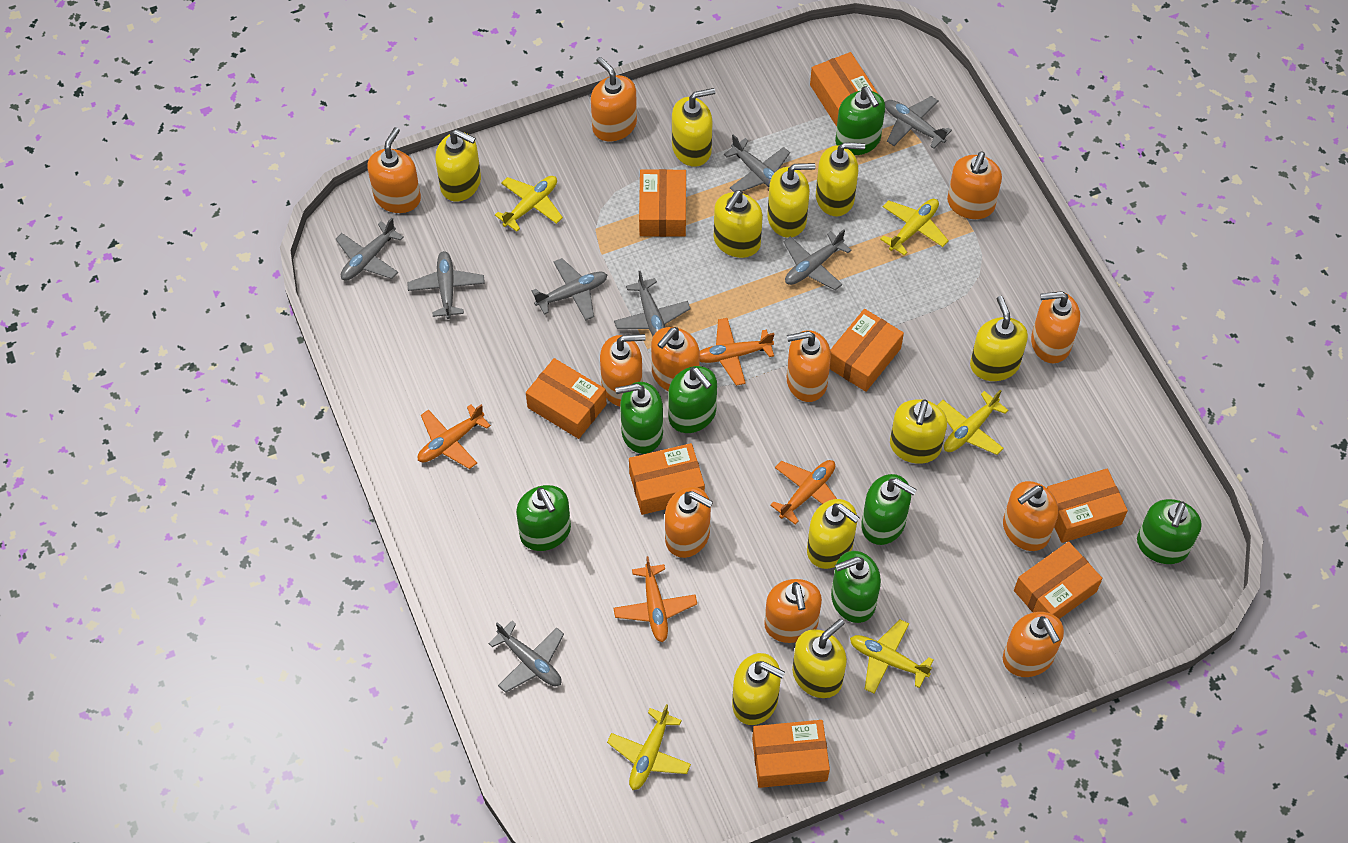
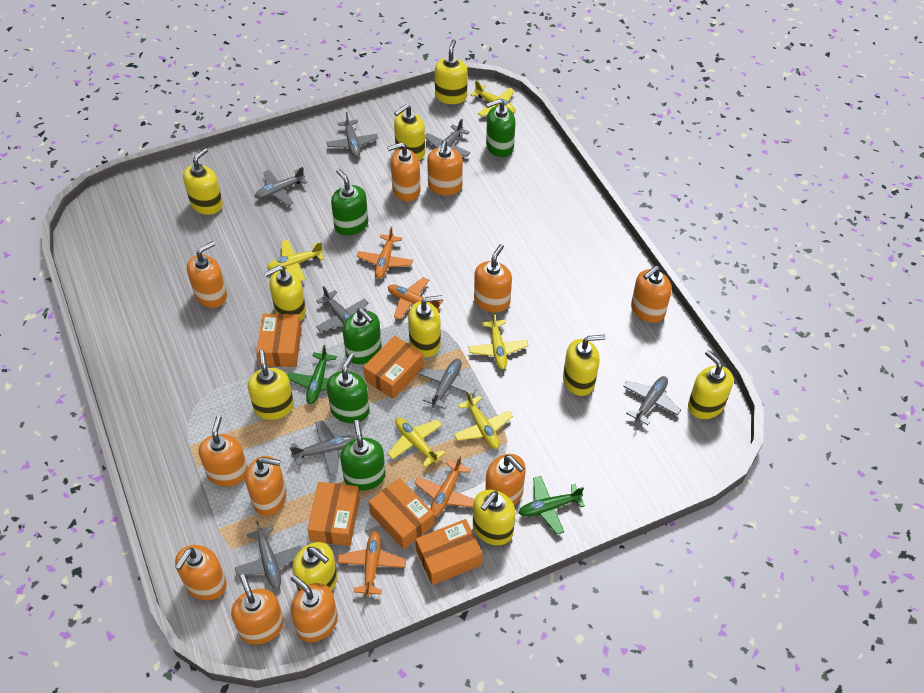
green plane: none = 0 -> [288,345,337,404] [519,476,585,535] = 2
green soap dispenser: [516,485,571,551] [615,382,663,454] [668,366,717,433] [831,551,881,623] [835,87,885,155] [861,474,917,545] [1137,499,1201,564] = 7 -> [327,353,370,423] [331,169,368,236] [340,420,386,491] [343,308,382,364] [486,99,516,157] = 5
orange box: [526,358,607,439] [629,443,705,515] [639,169,686,237] [752,720,830,788] [810,52,878,127] [830,309,904,392] [1014,541,1102,619] [1047,469,1128,543] = 8 -> [257,314,302,367] [307,482,360,546] [363,336,424,399] [368,478,435,550] [416,519,483,585] = 5

